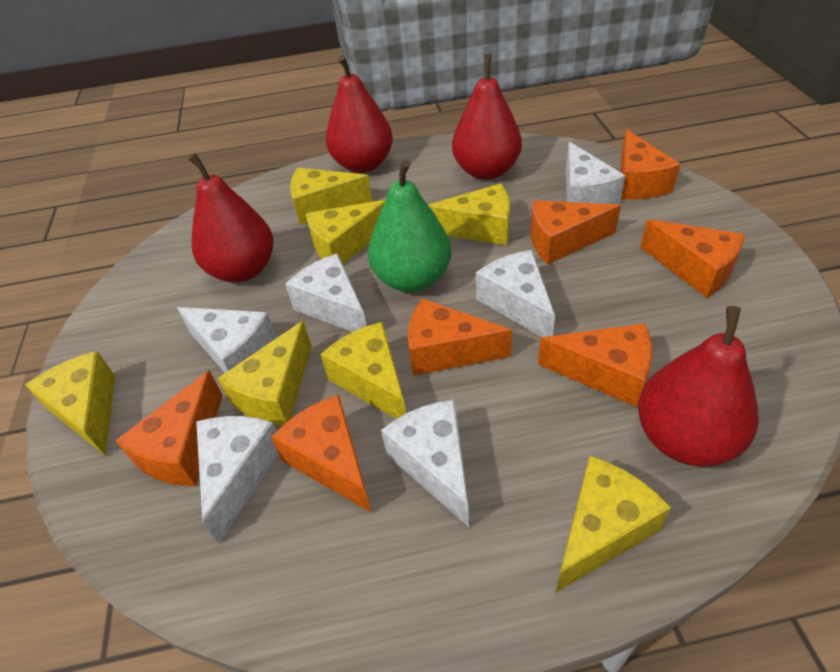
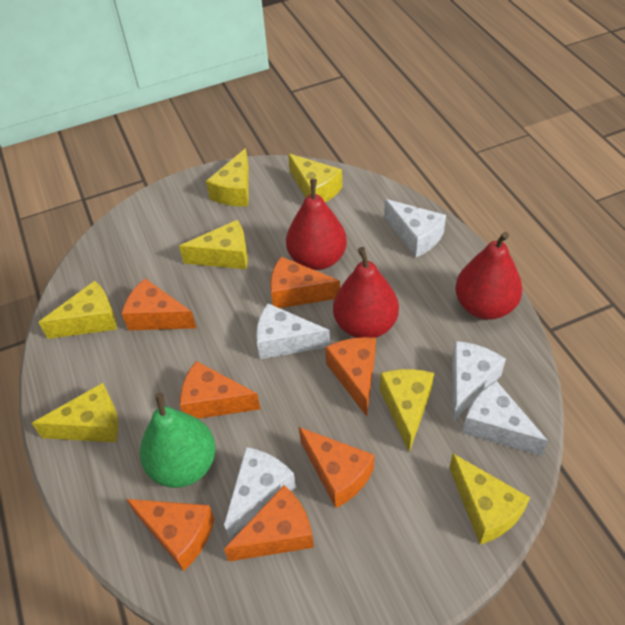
red pear: [188,153,274,283] [326,55,393,173] [452,54,522,180] [638,306,758,466] = 4 -> [286,179,347,270] [333,247,399,338] [455,232,523,320] = 3
white cheese: [177,307,277,373] [196,416,278,544] [285,253,367,332] [381,400,469,527] [476,250,555,337] [566,141,625,204] = 6 -> [224,447,296,537] [256,303,330,359] [384,199,446,257] [452,341,506,421] [462,381,548,456] = 5

